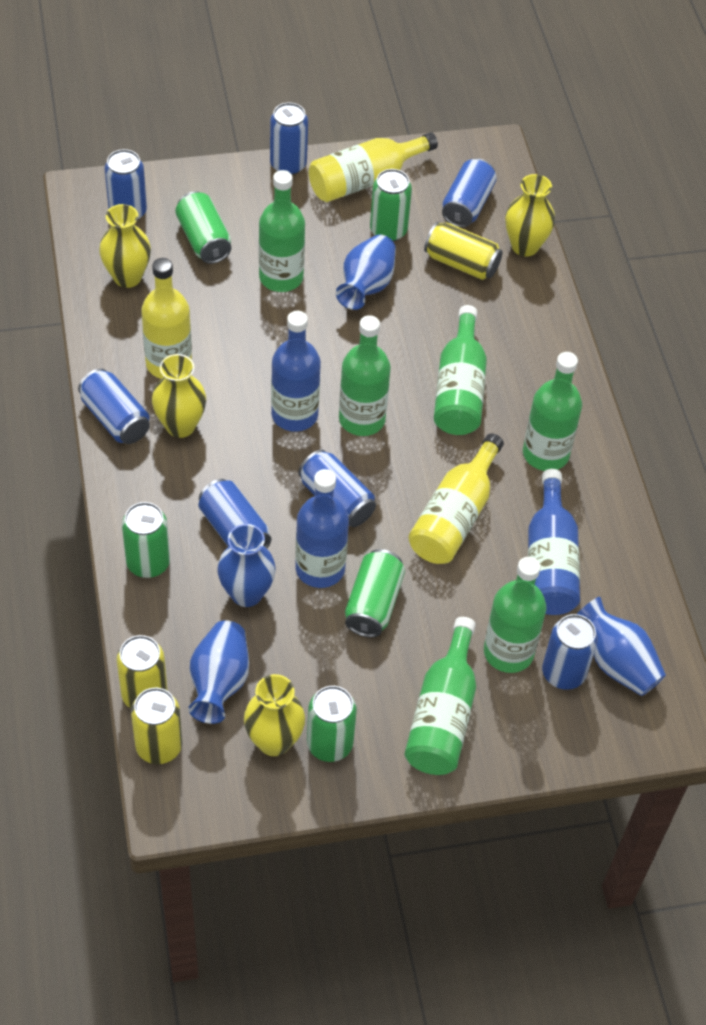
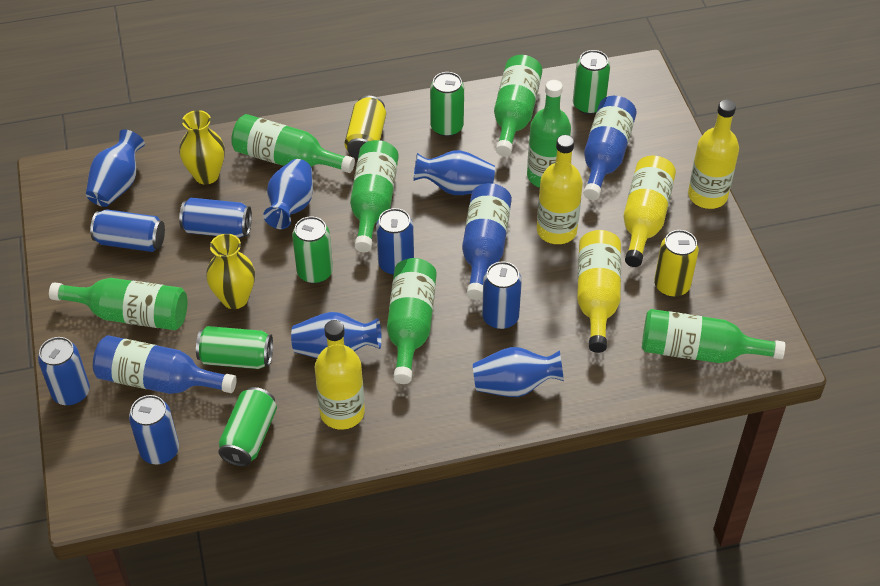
blue can: [78,368,150,444] [104,149,147,220] [198,479,271,549] [270,103,308,175] [298,450,376,527] [442,158,497,228] [542,614,598,690] = 7 -> [38,337,90,405] [90,209,165,252] [129,395,179,465] [179,198,252,238] [376,208,414,275] [482,261,522,329] = 6
blue vase: [188,620,249,724] [217,524,276,607] [336,234,396,310] [577,597,666,696] = 4 -> [86,129,145,207] [263,159,313,229] [291,312,382,358] [413,150,495,195] [473,347,564,397] = 5
green bottle: [259,170,305,292] [339,315,391,436] [405,617,476,775] [434,305,487,435] [484,557,546,673] [523,352,582,471] = 6 -> [49,278,187,330] [231,114,355,173] [350,140,399,252] [387,258,437,384] [494,55,542,157] [527,80,571,188] [642,309,785,363] = 7
yellow bottle: [141,258,192,379] [309,132,438,202] [408,433,504,564] = 3 -> [315,320,365,430] [537,135,583,244] [577,230,621,353] [623,156,676,267] [688,99,739,209] = 5
yellow can: [116,635,167,708] [131,688,182,764] [424,222,502,280] = 3 -> [345,96,386,159] [654,230,699,297] = 2
yellow vase: [99,204,151,288] [152,354,206,438] [244,674,305,756] [505,174,555,257] = 4 -> [179,110,225,184] [206,234,255,309] = 2

